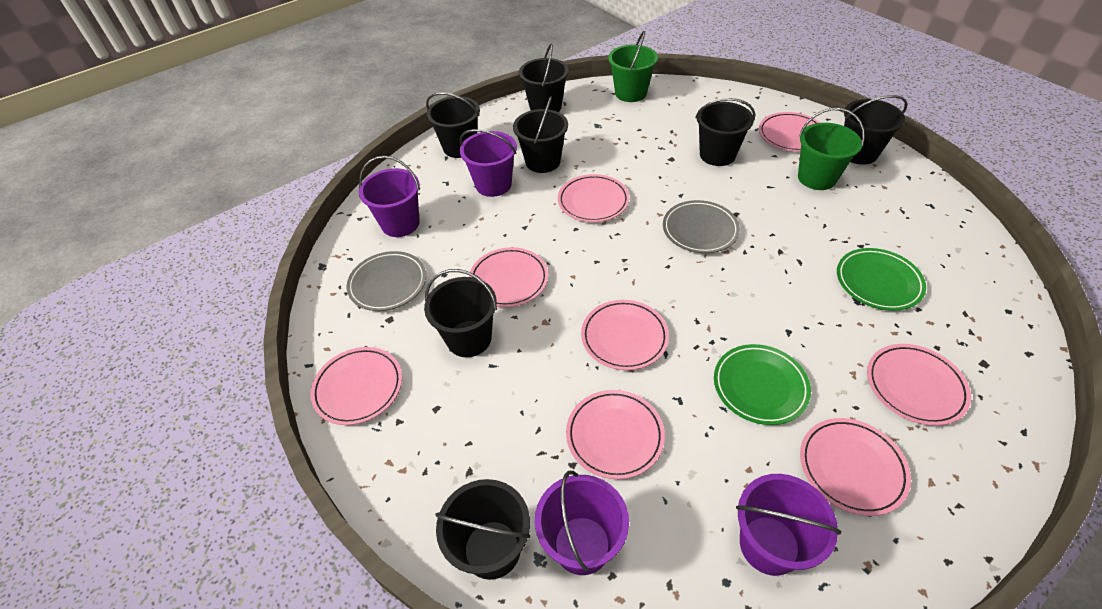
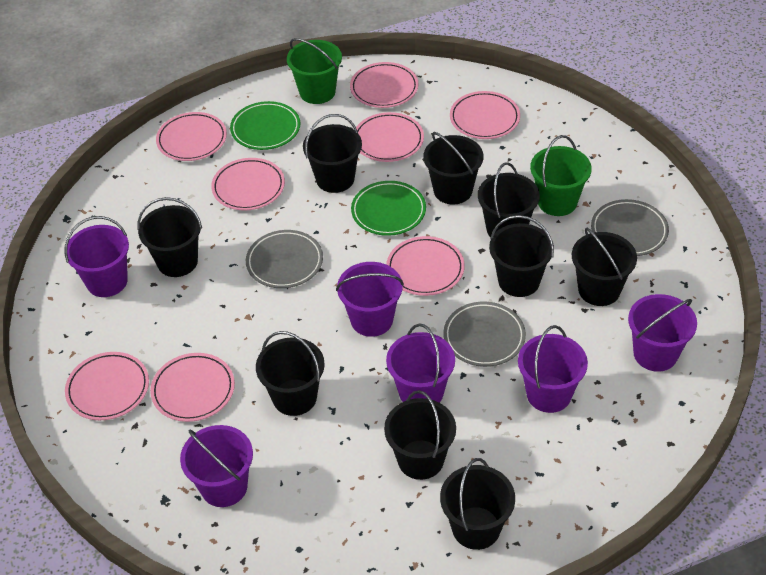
black bucket: [424,269,497,357] [426,92,480,158] [435,479,530,580] [513,96,568,173] [519,44,569,112] [695,98,755,166] [844,95,908,165] = 7 -> [137,197,202,277] [256,331,325,416] [303,114,362,193] [384,390,456,480] [423,132,483,204] [440,458,515,550] [478,162,540,238] [489,215,554,297] [572,228,637,306] = 9
grey plate: [347,251,426,311] [663,200,740,253] = 2 -> [246,230,323,288] [443,302,526,367] [591,199,669,256] = 3
purple bucket: [359,156,420,237] [459,129,517,197] [535,471,629,575] [736,474,842,576] = 4 -> [65,216,129,297] [180,425,253,507] [336,262,404,337] [386,324,455,403] [518,325,588,413] [628,294,697,372] = 6

